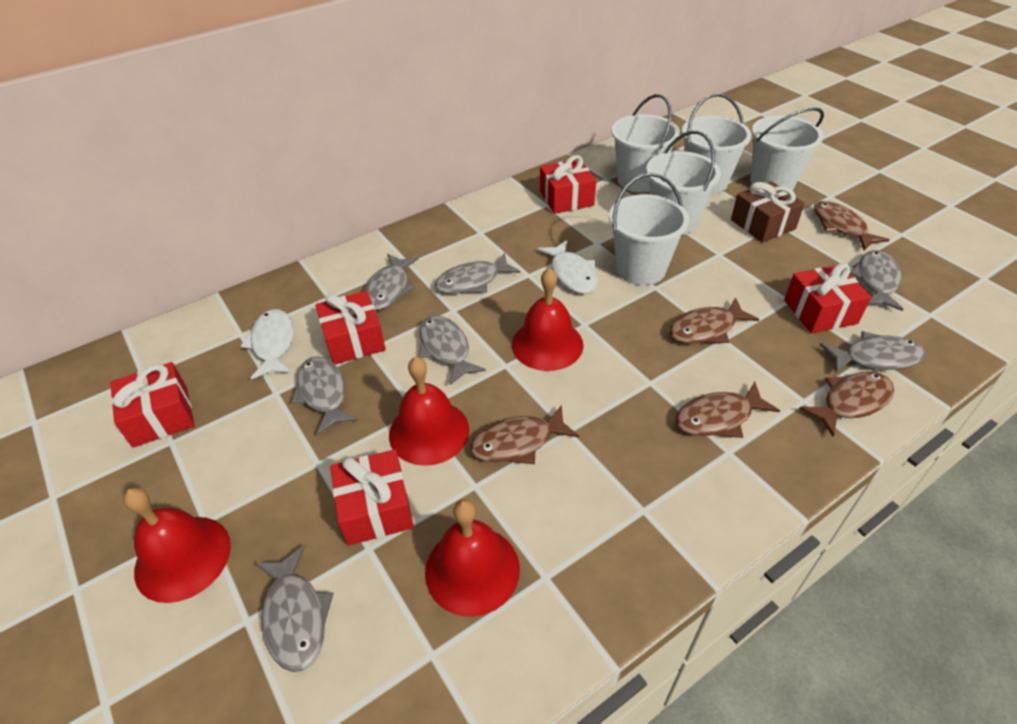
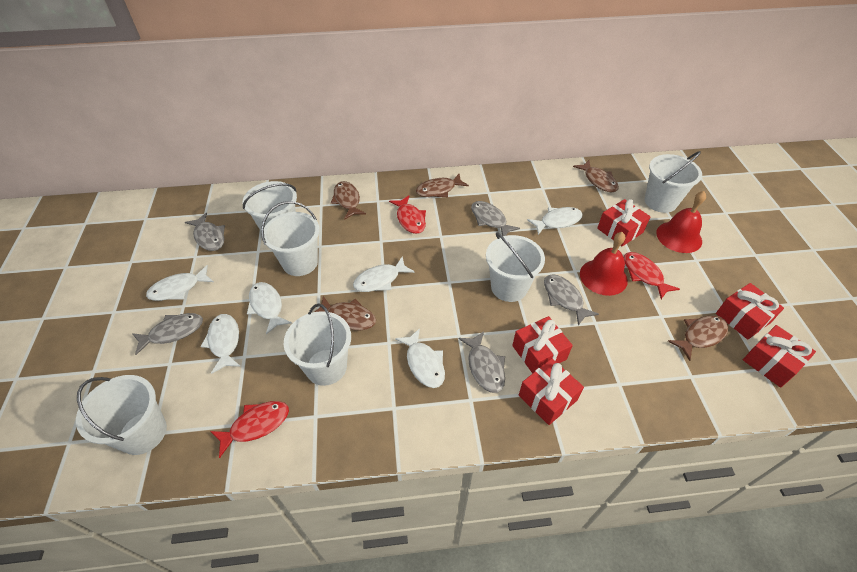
brown gift: [731,181,805,243] = 1 -> none = 0
grey fish: [255,545,334,672] [291,356,358,435] [364,254,419,310] [419,315,486,385] [435,253,520,294] [820,331,926,373] [849,250,904,311] = 7 -> [132,313,203,355] [185,213,225,251] [458,331,505,393] [471,201,520,236] [544,274,599,325] = 5
red bell: [123,488,231,603] [389,357,469,466] [425,499,520,617] [512,268,584,371] = 4 -> [580,232,628,296] [656,191,706,253] = 2
red fish: none = 0 -> [210,401,289,458] [389,196,426,234] [624,252,680,299] = 3
white bucket: [609,173,689,285] [612,94,680,192] [646,131,721,235] [682,93,752,194] [750,107,824,190] = 5 -> [76,375,167,455] [243,181,297,231] [261,201,320,276] [284,304,351,386] [486,232,545,302] [645,151,702,213] = 6
white fish: [241,309,294,380] [538,240,598,294] = 2 -> [146,265,214,301] [200,314,241,374] [247,282,292,334] [353,257,415,292] [395,328,445,388] [527,207,583,235] = 6

